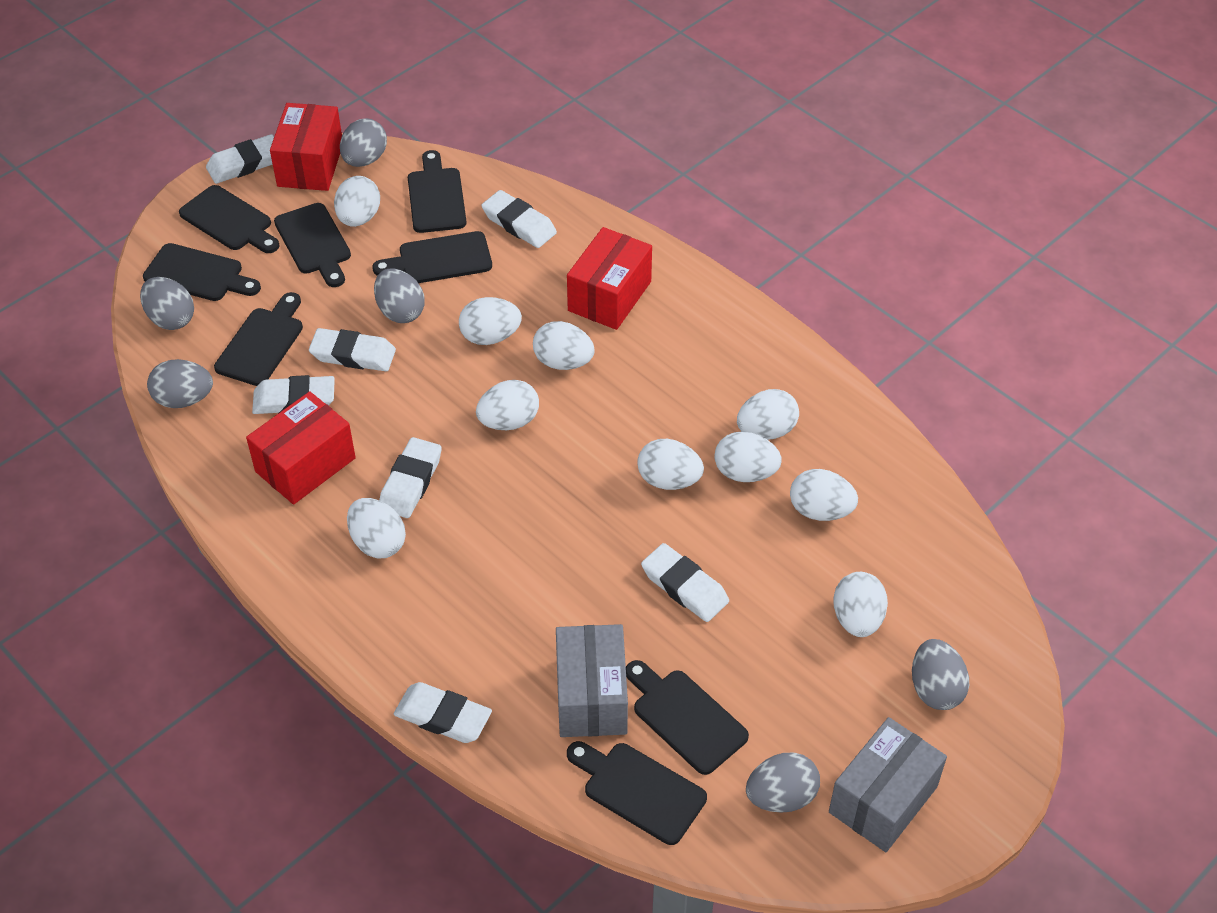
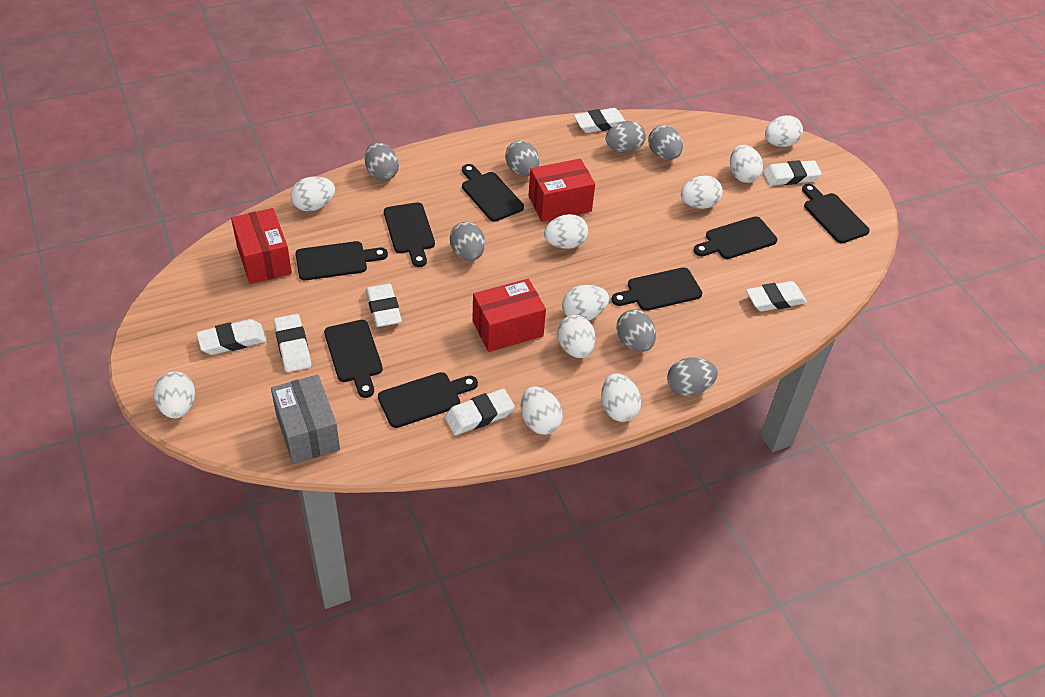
grey box: [556,624,628,737] [829,717,947,852] = 2 -> [271,374,340,464] = 1
grey egg: [140,277,194,330] [147,359,213,408] [340,118,387,167] [374,269,425,323] [746,753,820,813] [912,639,969,710] = 6 -> [365,142,399,181] [450,222,485,261] [505,140,539,176] [606,121,646,153] [616,309,656,352] [648,125,683,160] [667,357,718,396] = 7

